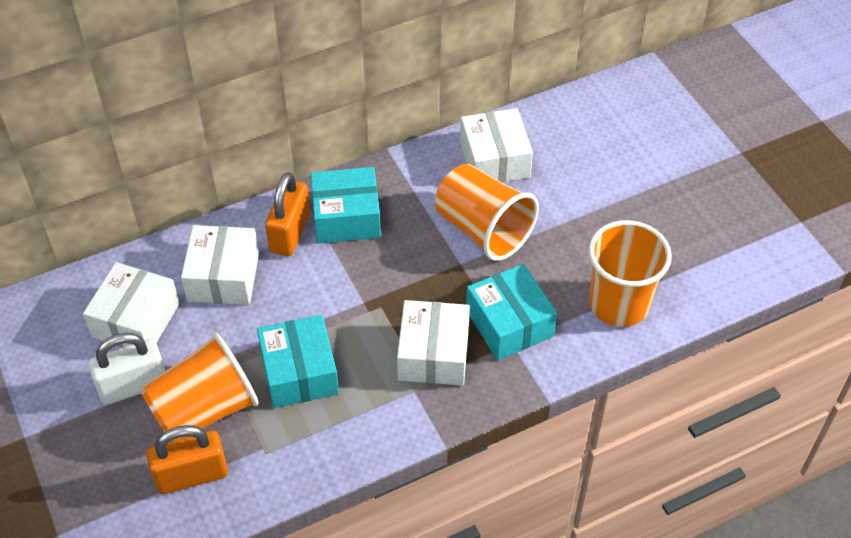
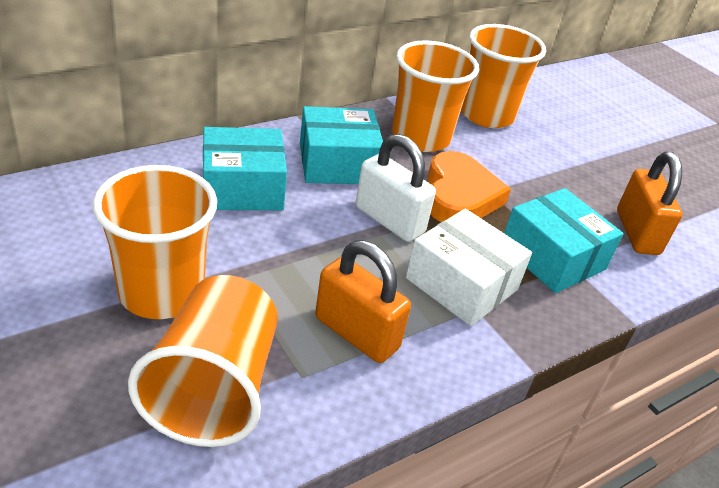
orange cup: [141,333,259,440] [435,164,539,261] [589,220,672,327] = 3 -> [93,165,217,319] [128,275,278,447] [392,40,479,152] [461,24,546,128] = 4
orange heart: none = 0 -> [427,151,511,222] = 1
white box: [83,262,180,348] [181,225,259,305] [397,300,470,386] [460,108,533,182] = 4 -> [406,209,532,326] = 1

